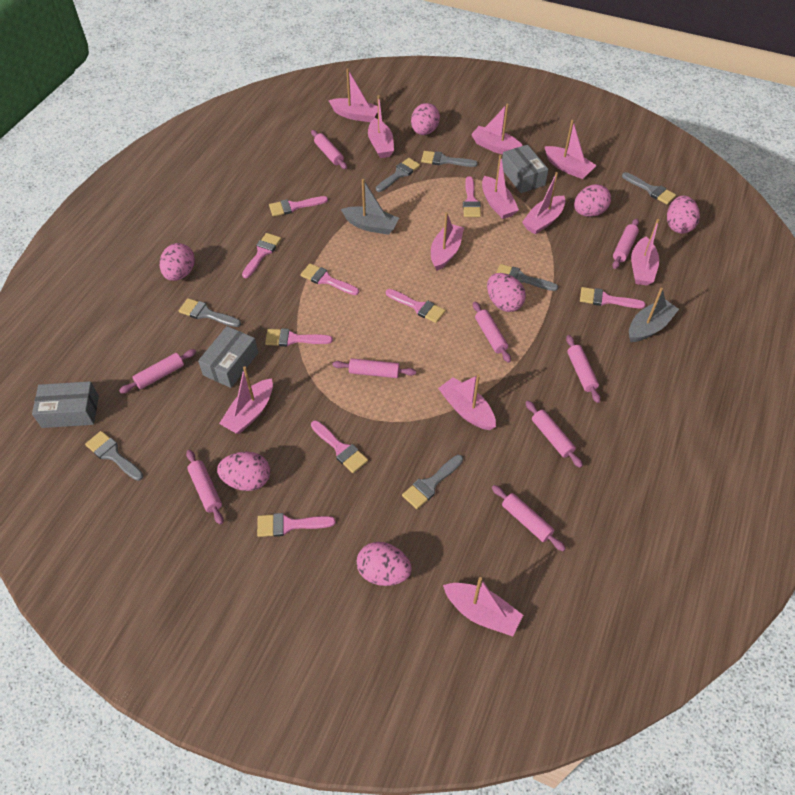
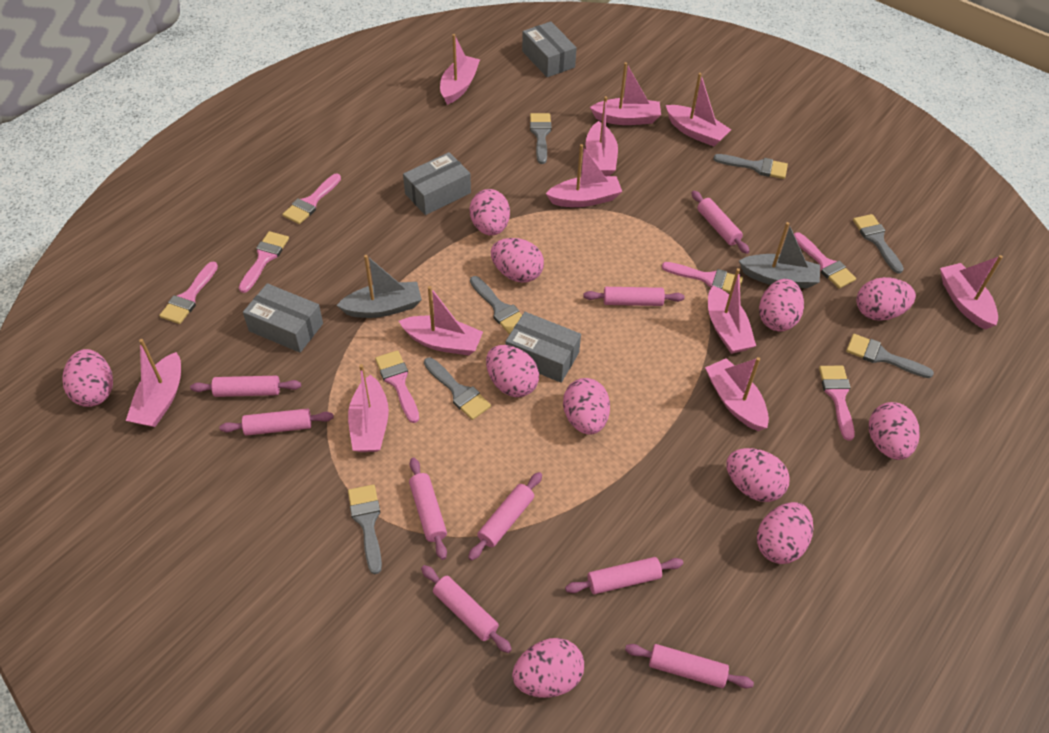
grey box: [32,381,99,428] [198,326,258,388] [502,145,549,193] = 3 -> [243,283,323,353] [403,152,471,215] [505,312,581,383] [522,21,577,78] = 4
pink brush: [242,233,281,278] [257,513,336,537] [265,328,333,347] [269,196,328,216] [300,264,359,295] [311,420,368,473] [386,289,445,323] [463,176,481,217] [580,287,645,308] = 9 -> [159,262,218,324] [239,231,289,293] [282,174,341,224] [375,350,419,423] [662,262,743,293] [794,232,856,289] [819,366,855,441] = 7
pink egg: [160,243,195,281] [217,452,270,491] [357,542,412,586] [411,103,440,135] [487,273,526,312] [574,184,611,217] [667,195,700,234] = 7 -> [62,349,113,407] [470,189,510,236] [486,345,539,397] [491,238,544,283] [512,638,584,698] [563,378,610,435] [726,448,790,502] [757,502,813,564] [759,279,804,331] [856,277,916,321] [869,402,920,460] = 11

